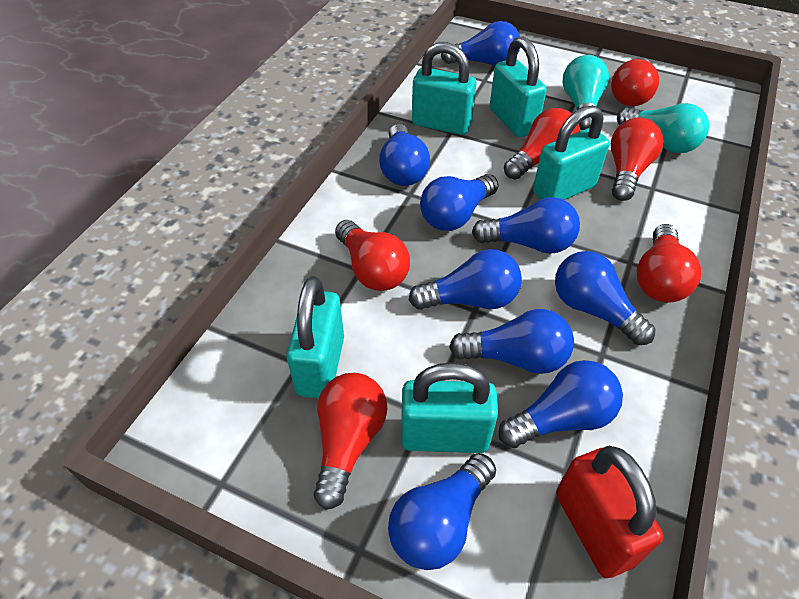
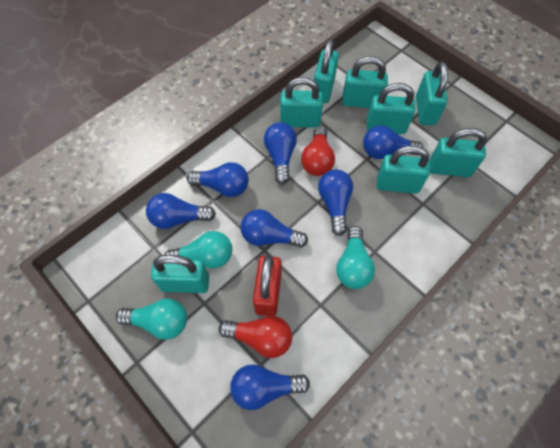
blue light bulb: [379,124,430,186] [388,453,496,570] [409,249,522,310] [420,174,499,231] [441,21,520,66] [449,309,574,374] [472,197,580,254] [498,360,623,448] [555,251,655,345] = 9 -> [146,193,216,229] [187,162,249,197] [230,364,310,410] [240,209,308,248] [264,122,297,184] [318,169,353,236] [363,125,423,159] = 7
red light bulb: [314,373,387,510] [335,220,410,291] [504,108,580,180] [611,57,659,106] [611,118,664,201] [637,224,701,303] = 6 -> [219,316,292,358] [301,126,335,176] = 2
turquoise light bulb: [563,55,609,130] [617,103,709,153] = 2 -> [116,298,187,340] [165,231,232,268] [336,226,375,289] = 3
turquoise padlock: [286,276,344,398] [401,363,498,453] [412,42,476,135] [490,36,547,137] [533,105,610,200] = 5 -> [151,255,209,293] [280,77,323,128] [314,39,339,103] [342,56,388,108] [367,83,415,134] [377,145,430,194] [416,61,448,125] [429,128,487,177] = 8

